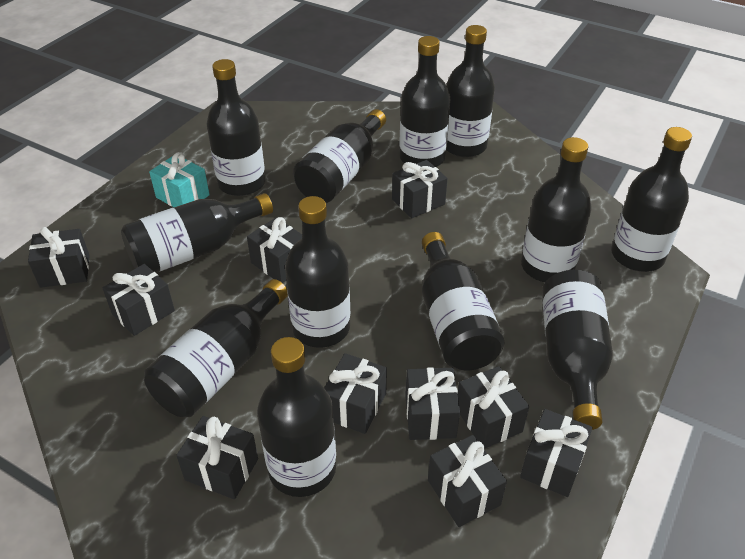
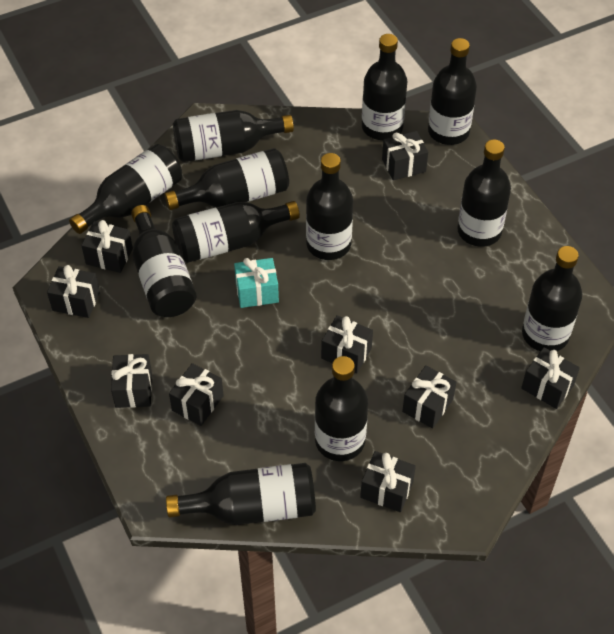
black gift: [28,227,90,288] [103,264,175,336] [176,416,258,499] [247,217,302,283] [324,353,387,434] [392,160,448,218] [405,367,460,440] [428,435,507,527] [458,366,529,449] [520,409,593,497] = 10 -> [47,265,100,318] [81,220,133,273] [111,354,152,408] [169,363,224,426] [321,315,373,373] [360,451,416,512] [382,131,428,181] [402,365,456,429] [521,347,580,409] = 9

